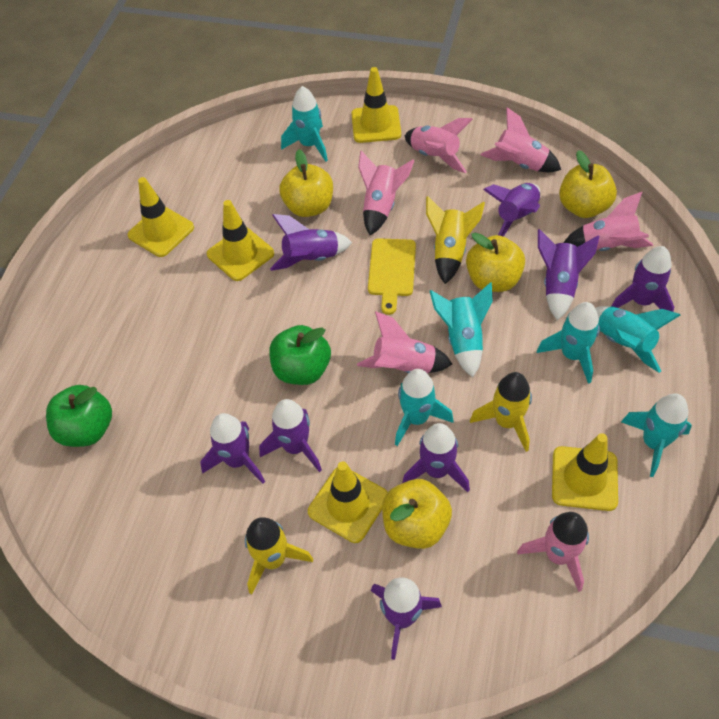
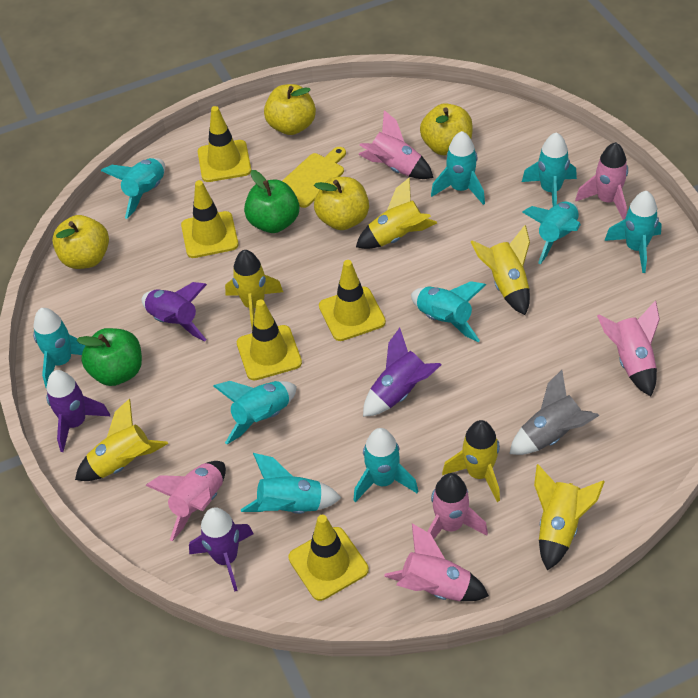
grey rocket: none = 0 -> [509,370,599,455] = 1
purple rocket: [200,413,265,484] [259,399,322,472] [270,214,352,271] [371,577,442,660] [402,423,470,492] [483,183,540,236] [538,229,600,320] [611,246,674,312] = 8 -> [46,370,110,452] [142,282,207,342] [189,507,254,592] [363,328,442,417] = 4
turquoise rocket: [281,86,328,161] [395,369,453,446] [430,282,492,377] [537,302,600,384] [595,306,680,373] [621,393,692,477] = 6 -> [33,308,86,388] [101,158,165,219] [213,381,297,444] [241,453,341,514] [354,428,418,502] [411,281,486,342] [431,131,485,205] [522,132,577,206] [522,202,581,264] [604,191,662,273] = 10
yellow rocket: [245,517,313,594] [426,196,485,284] [470,372,532,452] = 3 -> [75,399,168,481] [225,250,283,329] [356,177,437,249] [442,420,500,502] [471,225,530,315] [534,464,605,571] = 6

